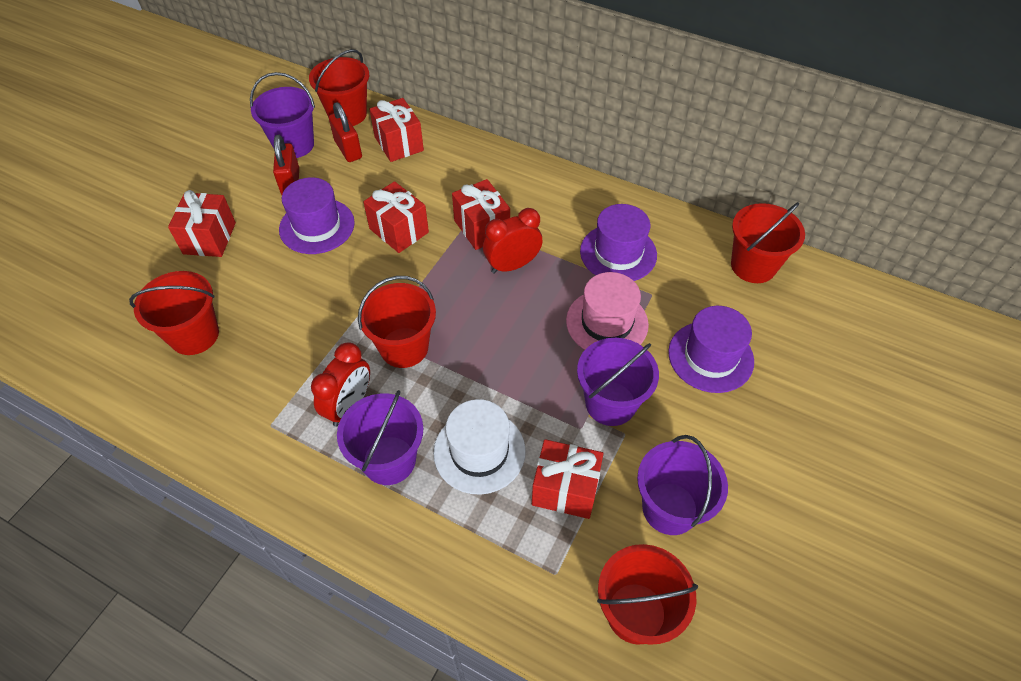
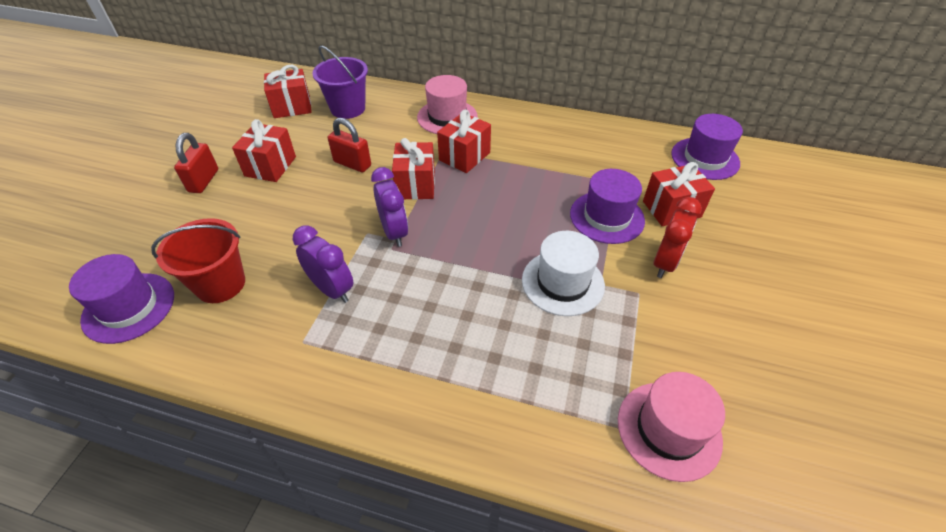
pink hat: [566,272,649,350] = 1 -> [417,75,478,134] [618,372,725,482] = 2
purple bucket: [250,72,315,158] [337,390,423,485] [577,338,659,426] [637,435,728,535] = 4 -> [312,46,368,119] = 1
purple clock: none = 0 -> [293,225,353,303] [371,167,408,247] = 2
red bucket: [129,271,219,355] [309,49,369,126] [358,276,436,368] [597,544,698,645] [731,202,805,283] = 5 -> [151,218,245,303] = 1
red clock: [311,342,370,426] [483,208,543,274] = 2 -> [654,197,702,278] = 1

